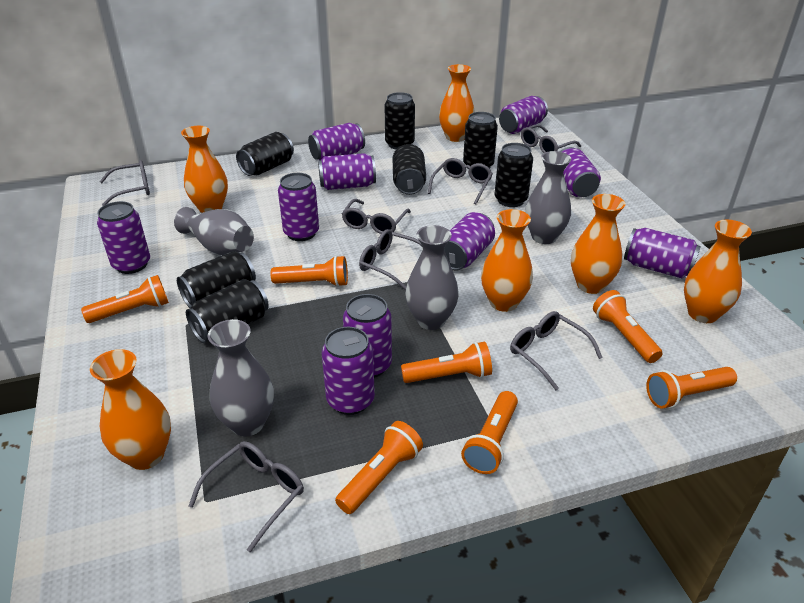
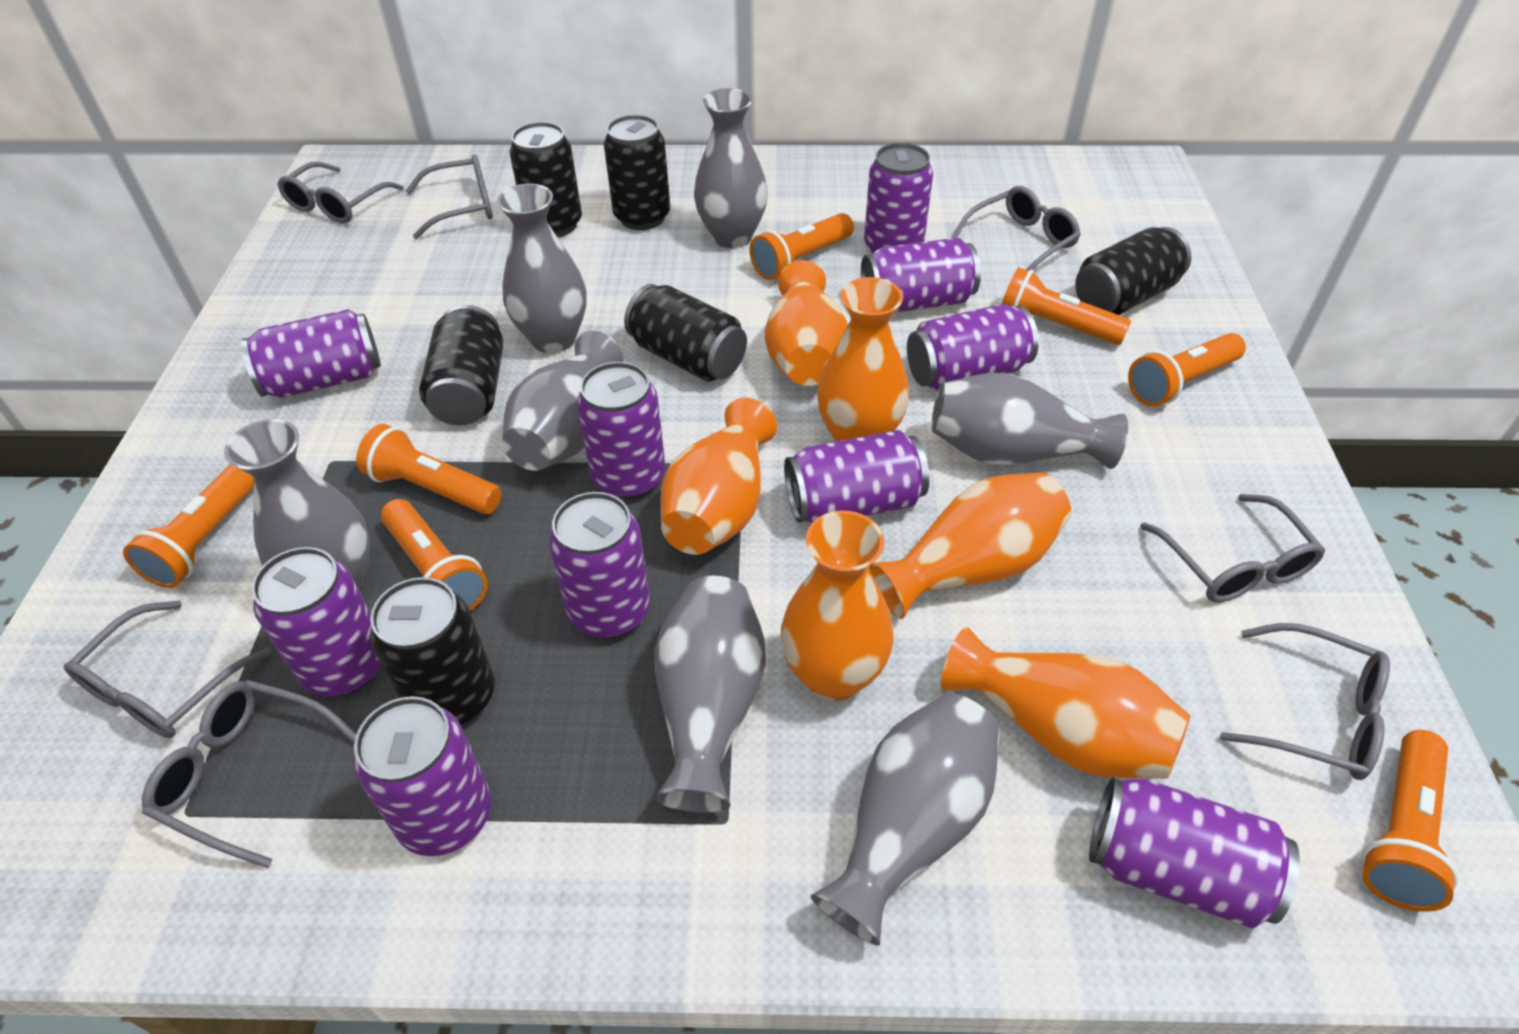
black can: [177,251,256,308] [186,279,269,343] [236,132,294,176] [384,92,415,149] [393,144,426,195] [463,112,498,169] [494,143,533,207] = 7 -> [370,577,495,726] [419,305,503,426] [510,122,582,237] [604,115,670,230] [624,284,747,382] [1075,227,1191,315] = 6
grey vase: [174,207,254,255] [208,319,274,437] [405,225,459,330] [525,151,571,244] = 4 -> [224,419,370,590] [497,184,587,353] [502,331,623,471] [654,576,766,813] [694,88,768,248] [811,693,1000,946] [931,373,1128,469] = 7

